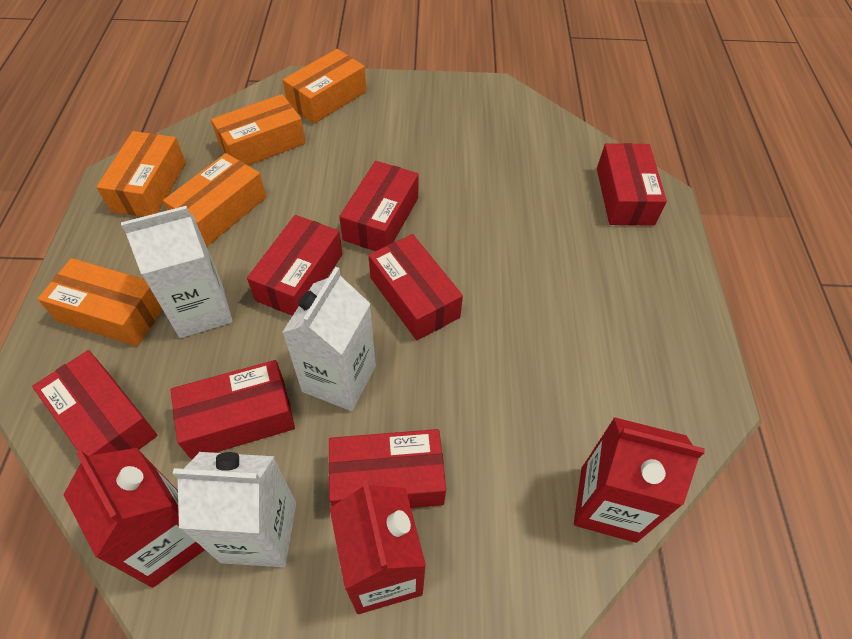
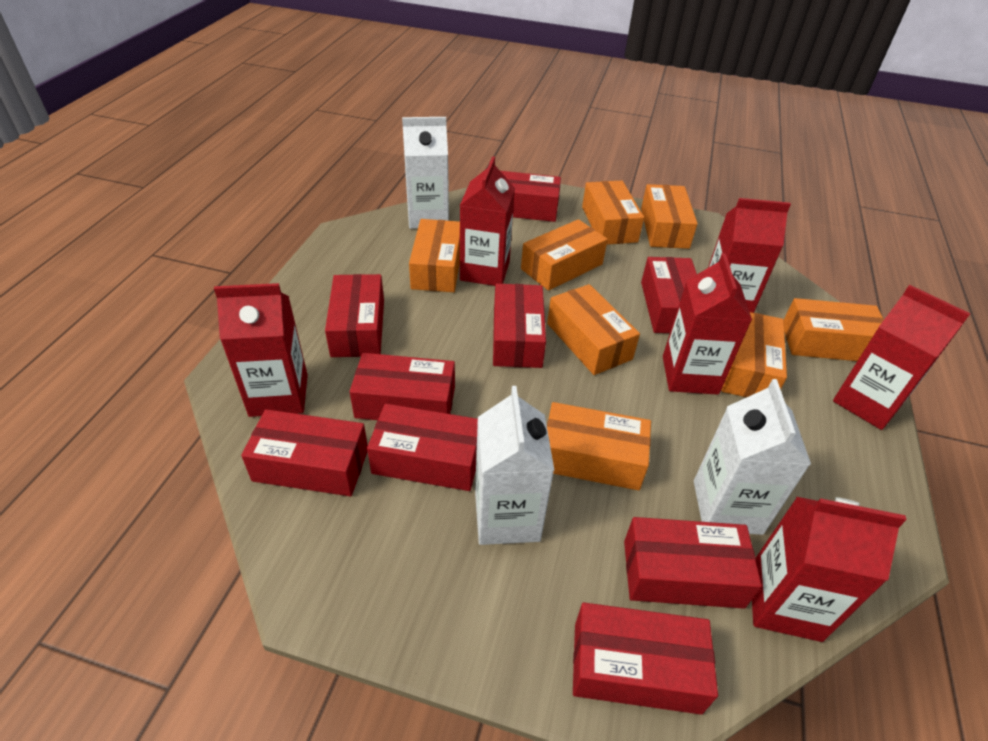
orange box: [38,258,163,346] [96,131,186,217] [163,153,266,246] [211,94,306,166] [283,49,366,124] = 5 -> [409,219,460,292] [521,219,608,291] [547,284,640,375] [547,402,651,490] [582,180,644,245] [641,184,698,249] [722,312,787,398] [784,298,884,361] = 8
red box: [32,350,158,456] [170,360,295,460] [247,215,342,316] [328,429,446,508] [339,161,419,251] [368,234,463,340] [597,143,667,226] = 7 -> [241,409,368,496] [325,274,384,357] [350,353,455,420] [367,403,478,491] [493,284,546,368] [501,171,561,222] [573,602,718,715] [624,517,762,609] [641,257,697,333] = 9
red carton: [63,448,205,588] [329,480,426,614] [574,417,705,543] = 3 -> [214,283,308,417] [460,156,515,286] [663,253,752,395] [708,198,791,313] [752,497,906,642] [833,285,971,430] = 6

